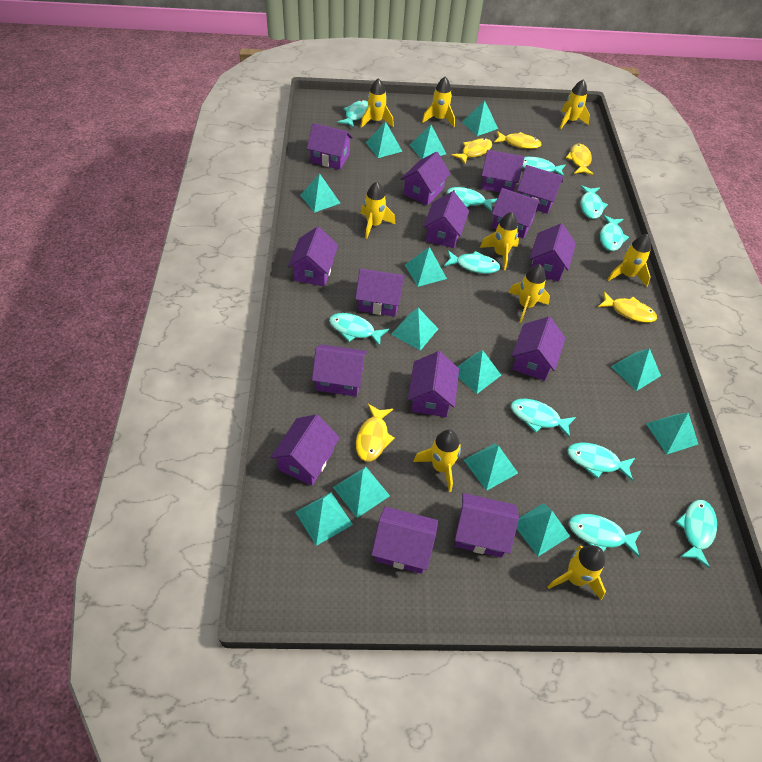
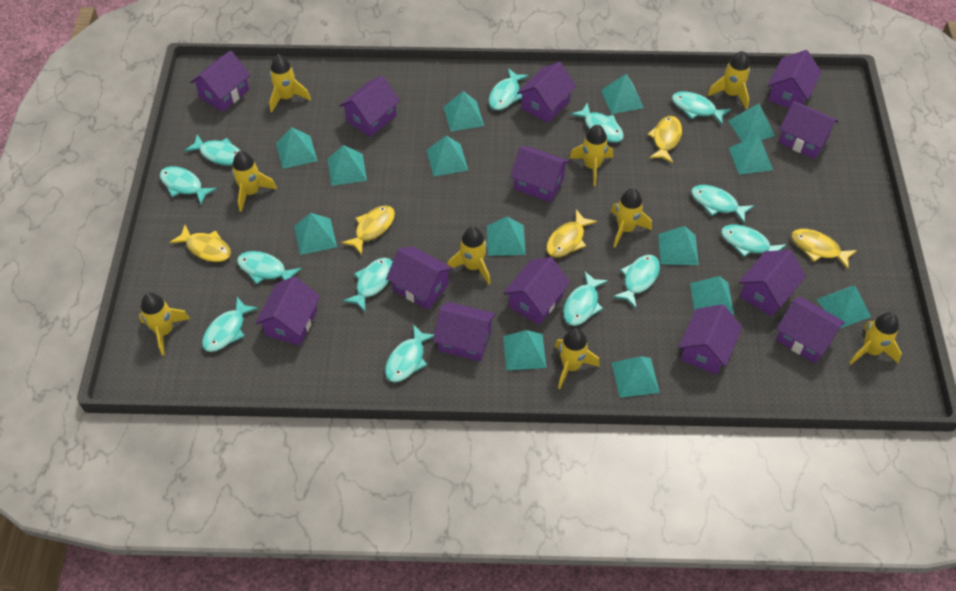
purple house: [270,414,340,486] [288,227,338,286] [307,123,353,170] [312,344,367,397] [355,269,405,317] [371,506,438,574] [401,152,451,205] [408,351,459,417] [423,191,469,248] [455,493,519,558] [481,150,524,192] [492,188,540,238] [512,317,566,381] [517,165,563,214] [529,223,576,282] = 15 -> [190,51,250,112] [256,276,320,346] [339,76,400,137] [386,247,453,310] [433,302,496,362] [503,257,570,325] [510,146,570,202] [517,62,576,123] [678,304,742,375] [739,250,806,316] [768,50,822,108] [776,297,845,363] [779,101,838,159] = 13
turquoise fish: [329,313,389,346] [337,100,368,128] [444,250,500,274] [447,187,497,212] [511,399,576,438] [522,157,566,177] [567,443,635,481] [569,514,642,557] [580,185,608,219] [600,215,629,251] [676,500,717,568] = 11 -> [160,166,217,205] [184,134,241,166] [202,297,259,352] [237,251,302,284] [343,258,393,312] [385,324,434,383] [489,68,529,110] [563,271,609,326] [571,103,624,143] [613,255,660,308] [672,91,731,125] [691,185,754,223] [721,224,787,257] = 13
turquoise pyramid: [295,492,353,546] [300,174,340,213] [333,466,390,518] [366,121,403,158] [391,308,438,351] [405,247,447,287] [410,125,446,159] [458,350,501,394] [462,100,498,136] [464,443,518,491] [517,503,570,557] [611,348,661,391] [646,412,698,454] = 13 -> [276,127,317,169] [294,213,337,255] [328,145,367,186] [427,135,468,176] [444,91,484,132] [487,217,526,256] [503,330,547,370] [601,74,644,114] [612,356,660,398] [658,226,699,265] [690,276,734,315] [728,104,775,142] [729,134,773,175] [817,285,871,329] = 14

